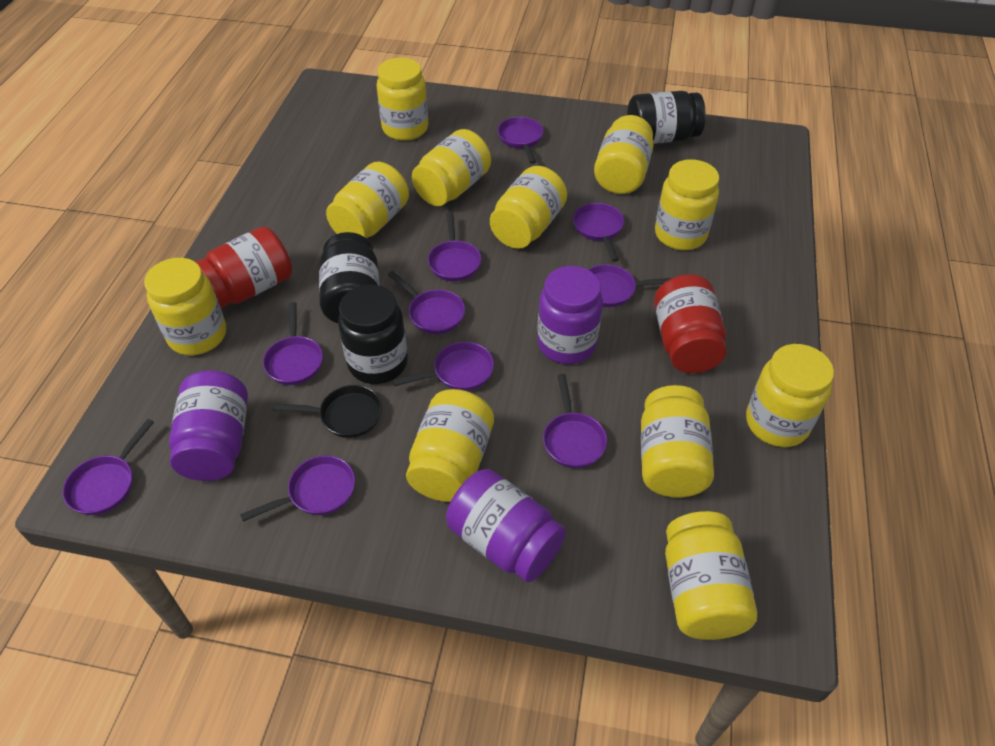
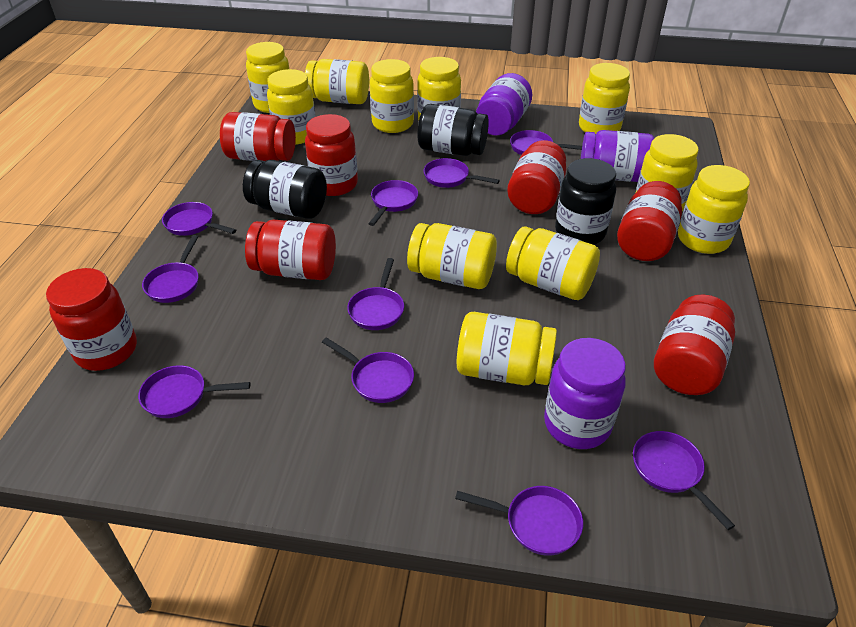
black pan: [273,385,382,438] = 1 -> none = 0
red jar: [196,227,292,308] [654,274,727,373] = 2 -> [46,268,137,371] [220,112,296,161] [245,219,336,280] [305,114,358,196] [507,140,566,214] [617,181,682,261] [654,294,735,395] = 7

